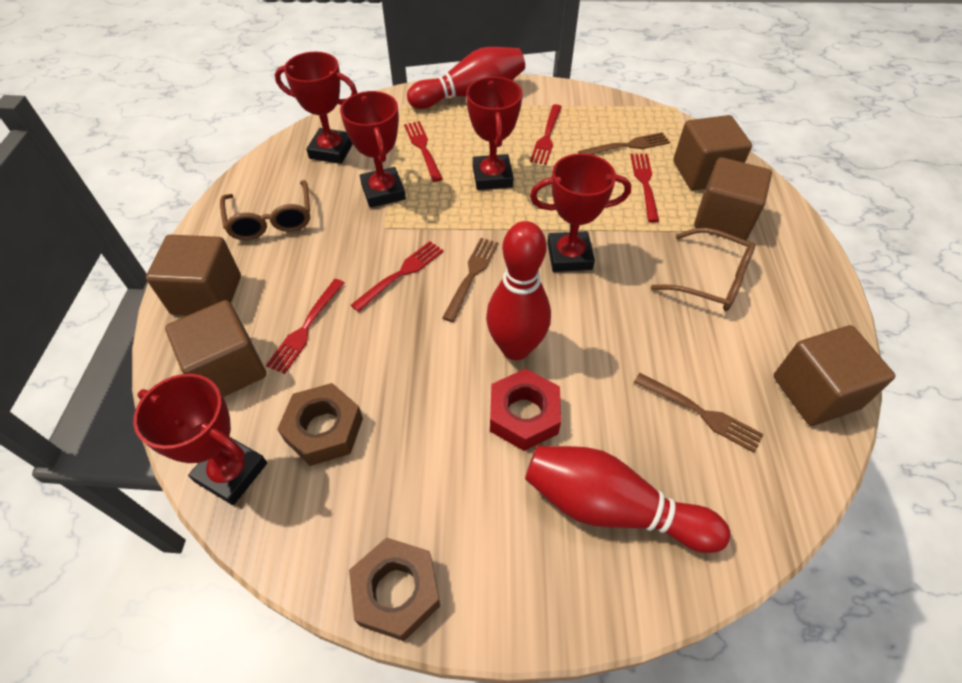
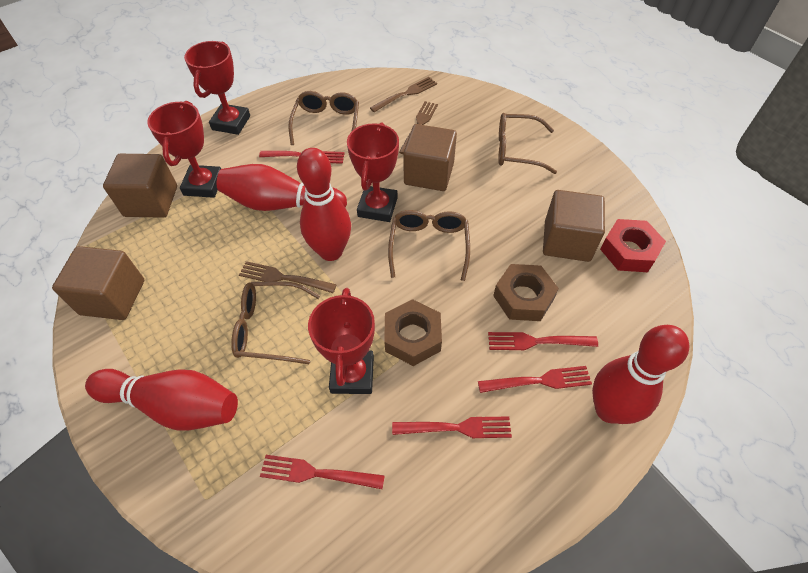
brown cube: [146,235,241,316] [165,300,266,397] [673,115,752,191] [694,157,772,240] [774,325,895,426] = 5 -> [52,246,144,320] [103,154,177,218] [403,124,457,191] [543,190,605,262] = 4
brown glasses: [220,180,310,240] [651,228,755,311] = 2 -> [231,281,320,364] [289,91,359,145] [388,210,470,281] [498,113,557,174] = 4
red bowling pin: [407,47,525,109] [486,221,551,360] [525,446,730,553] = 3 -> [85,369,238,430] [217,164,347,211] [297,148,351,261] [592,325,689,424] = 4
red trophy: [133,374,267,505] [275,52,357,164] [340,91,406,208] [466,77,522,190] [530,153,631,272] = 5 -> [147,101,221,198] [184,41,250,135] [308,288,375,394] [347,122,399,222] = 4

